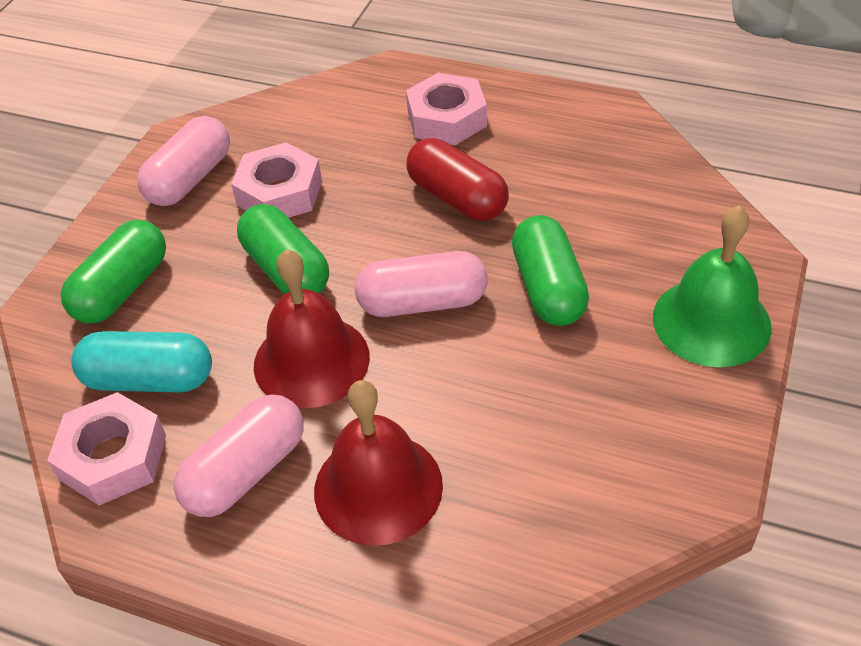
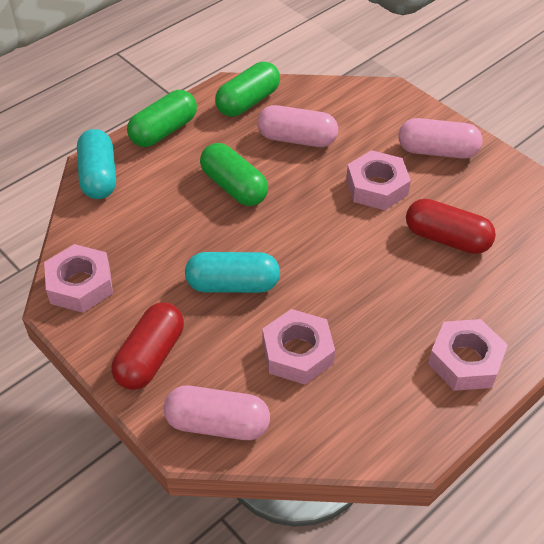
green bell: [653,206,771,367] = 1 -> none = 0
pink nut: [47,392,166,505] [231,142,322,218] [406,73,487,145] = 3 -> [44,244,113,313] [262,309,335,385] [346,150,411,210] [428,319,508,391] = 4
red bell: [254,249,370,408] [314,380,443,546] = 2 -> none = 0
red capsule: [407,138,509,221] = 1 -> [111,302,184,390] [406,199,496,254] = 2
turquoise capsule: [71,331,212,392] = 1 -> [77,129,116,199] [185,252,280,293] = 2

